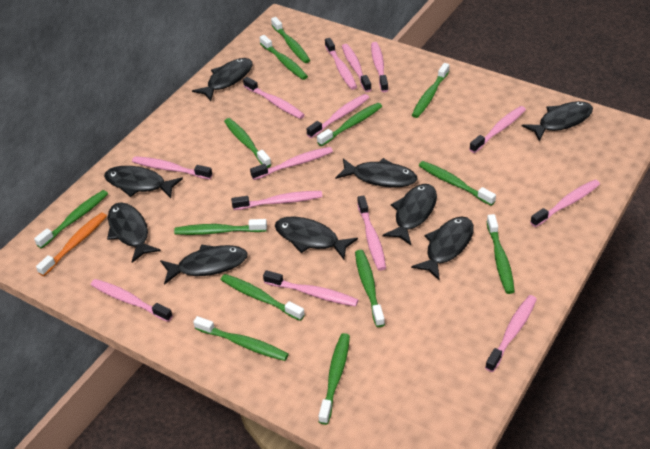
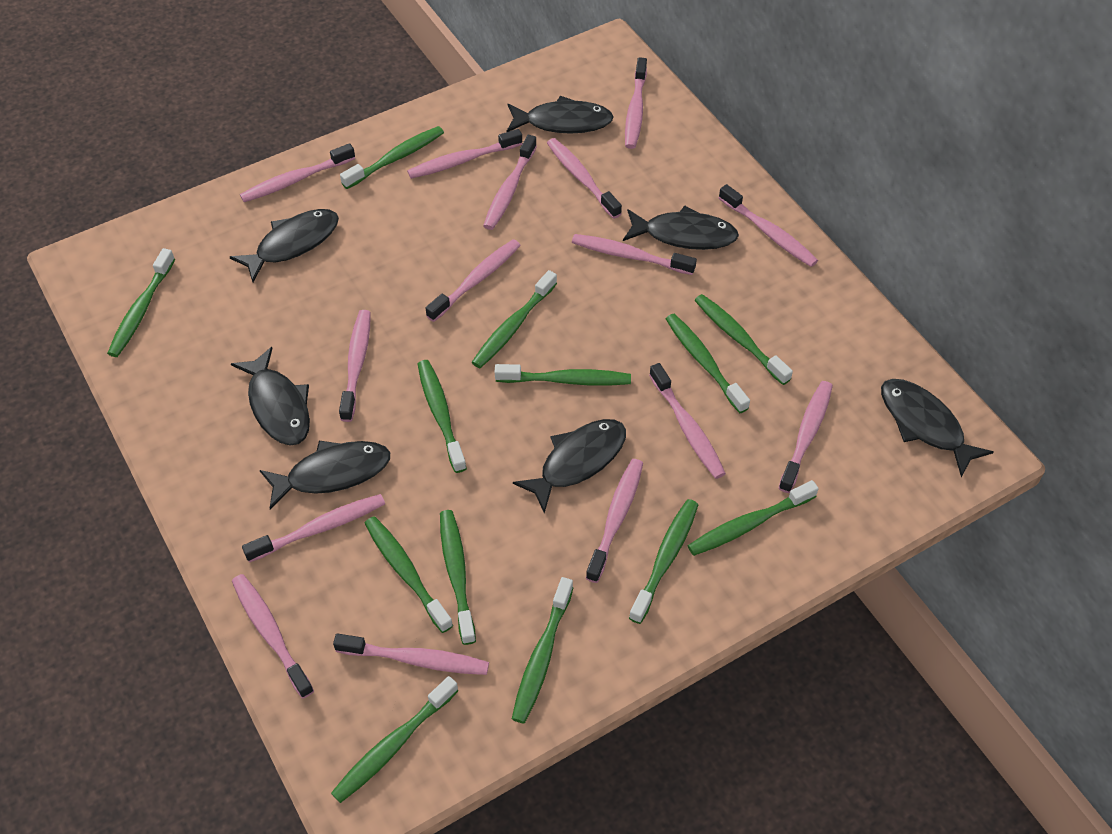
black fish: [104,166,183,198] [107,203,161,263] [160,244,248,285] [192,58,252,101] [275,217,358,259] [335,158,417,187] [383,184,437,245] [411,216,474,280] [522,101,593,142] = 9 -> [230,209,339,282] [231,347,310,445] [260,441,390,509] [507,95,613,134] [513,419,626,513] [623,206,739,250] [881,379,993,477] = 7
orange toothbrush: [36,212,107,276] = 1 -> none = 0
pink toothbrush: [91,279,173,322] [132,156,213,180] [231,191,322,210] [243,77,305,119] [250,147,333,180] [263,270,358,307] [307,94,369,138] [325,38,357,90] [342,44,372,92] [357,195,386,271] [371,42,388,92] [469,106,526,153] [485,295,537,372] [530,180,600,227] = 14 -> [232,574,314,698] [240,143,355,202] [242,494,385,562] [333,634,489,675] [339,310,371,422] [407,129,522,179] [426,239,521,322] [483,135,537,230] [547,138,622,219] [572,234,697,275] [586,459,643,583] [625,57,647,149] [649,363,726,479] [719,184,818,267] [779,381,833,493] = 15

